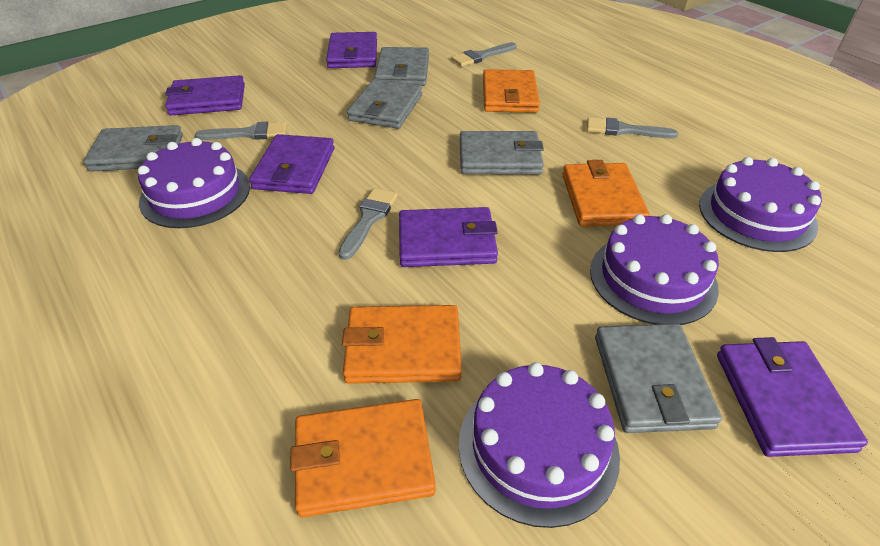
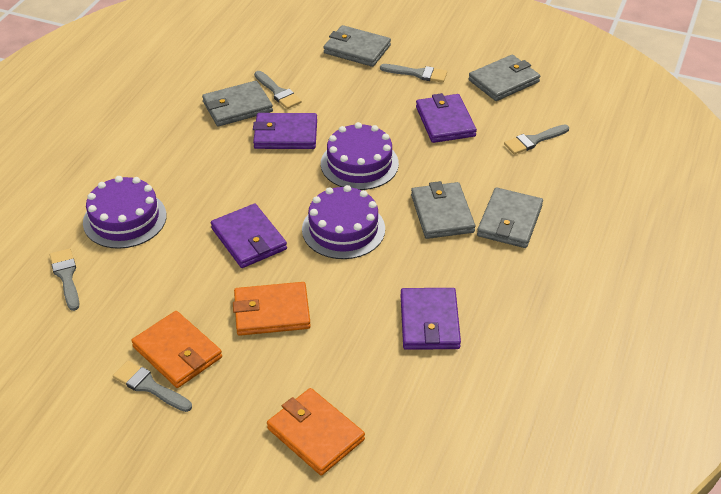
grey brush: [195,122,287,140] [338,188,398,260] [451,42,517,66] [587,117,678,138] = 4 -> [50,249,79,311] [113,361,192,412] [254,71,302,109] [380,64,447,83] [504,124,569,154] = 5
orange wallet: [290,399,436,517] [342,305,462,384] [483,69,540,113] [562,160,650,227] = 4 -> [131,311,222,388] [233,282,311,336] [267,388,365,475] = 3
purple cake: [138,138,250,228] [459,362,620,528] [590,214,719,325] [699,157,822,252] = 4 -> [83,176,166,249] [302,185,385,259] [321,122,399,190] = 3
purple wallet: [165,75,245,115] [249,134,334,194] [326,32,377,68] [399,207,498,267] [717,337,868,457] = 5 -> [211,204,287,268] [253,113,317,149] [401,288,461,350] [416,93,477,143] = 4

